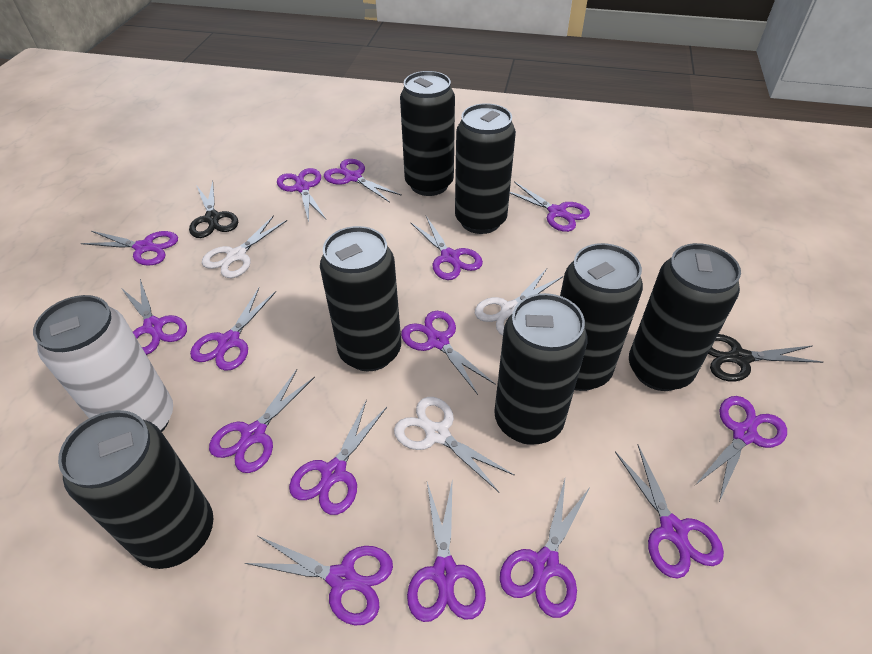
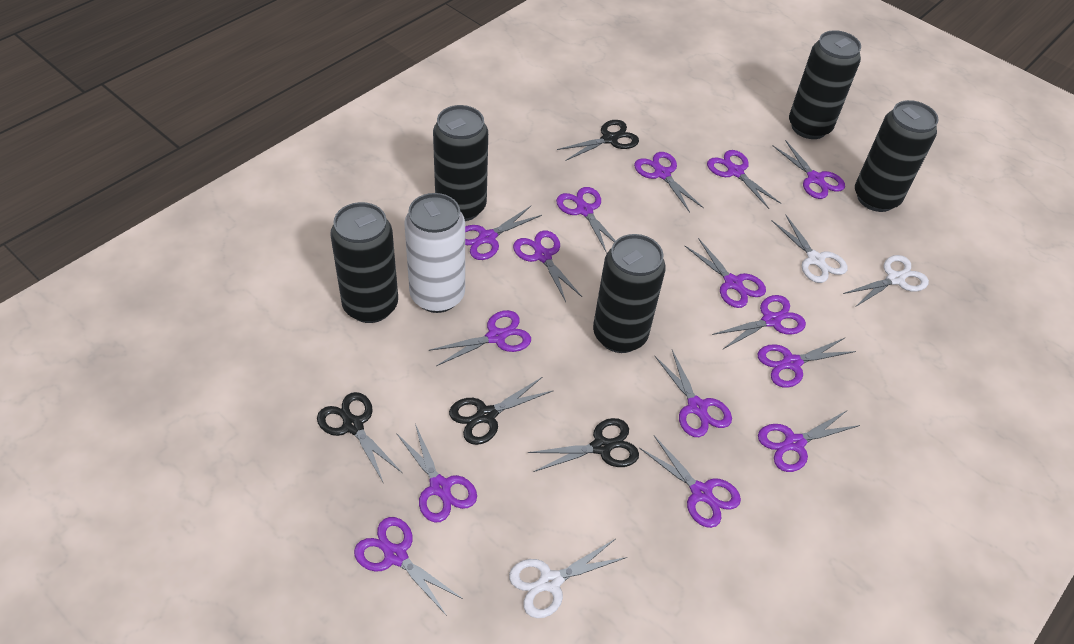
black can: [58,410,213,569] [320,226,401,371] [400,71,455,196] [455,103,516,234] [494,293,588,445] [560,243,643,391] [629,243,741,391] = 7 -> [330,202,398,323] [433,105,488,221] [593,234,666,353] [789,30,861,139] [855,100,939,212] = 5
black scissors: [189,181,238,238] [708,334,823,382] = 2 -> [317,392,402,482] [449,377,552,445] [528,418,639,472] [557,120,639,161] = 4

